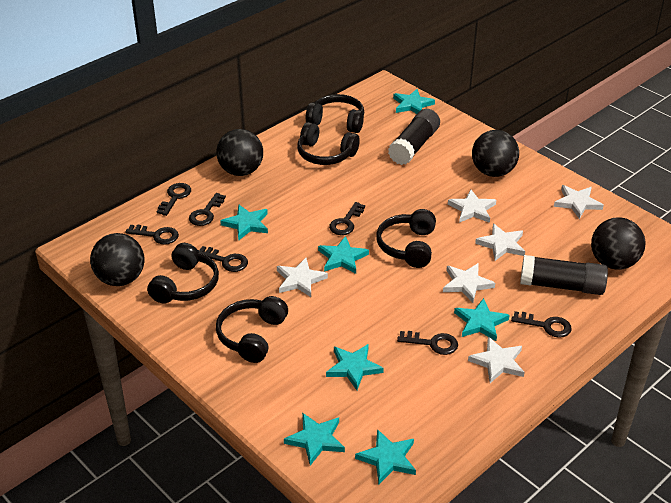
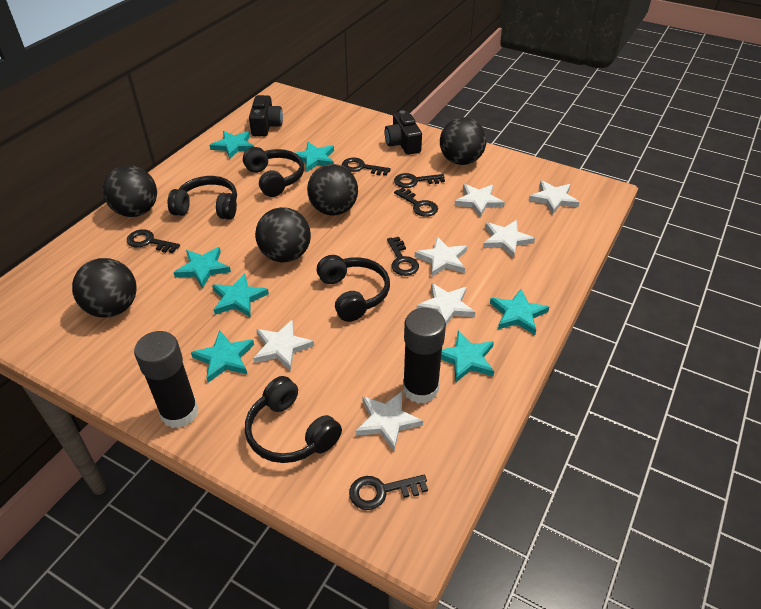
black ball: [90,233,145,286] [216,129,263,176] [472,130,519,177] [591,217,646,270] = 4 -> [72,258,137,318] [103,165,157,217] [255,207,311,262] [307,164,358,216] [440,117,486,165] = 5
black camera: none = 0 -> [249,95,283,136] [385,110,422,155] = 2
black headphones: [147,243,219,304] [216,296,288,363] [297,122,360,165] [306,94,364,133] [376,209,436,268] = 5 -> [168,176,237,220] [243,147,304,197] [245,376,342,463] [317,255,390,322] = 4
black key: [126,225,179,245] [157,183,191,216] [189,193,226,226] [198,246,248,272] [329,202,365,235] [397,331,458,355] [511,311,572,338] = 7 -> [127,229,180,253] [342,157,391,176] [349,475,428,510] [387,237,419,276] [394,173,445,188] [394,187,438,217] = 6
white star: [277,258,328,297] [443,263,495,303] [448,189,496,223] [468,337,525,383] [475,224,525,261] [554,185,604,219] = 6 -> [253,320,314,371] [356,391,423,451] [415,237,467,277] [417,283,475,325] [454,184,505,217] [483,220,535,258] [529,180,580,215] = 7

